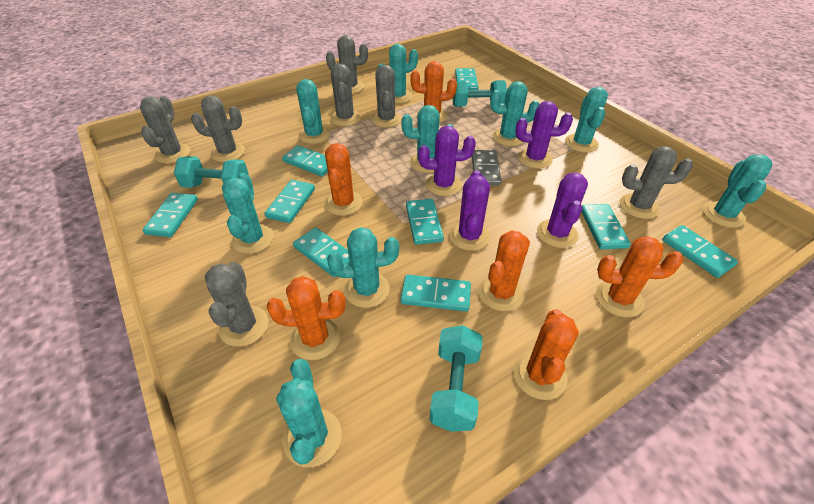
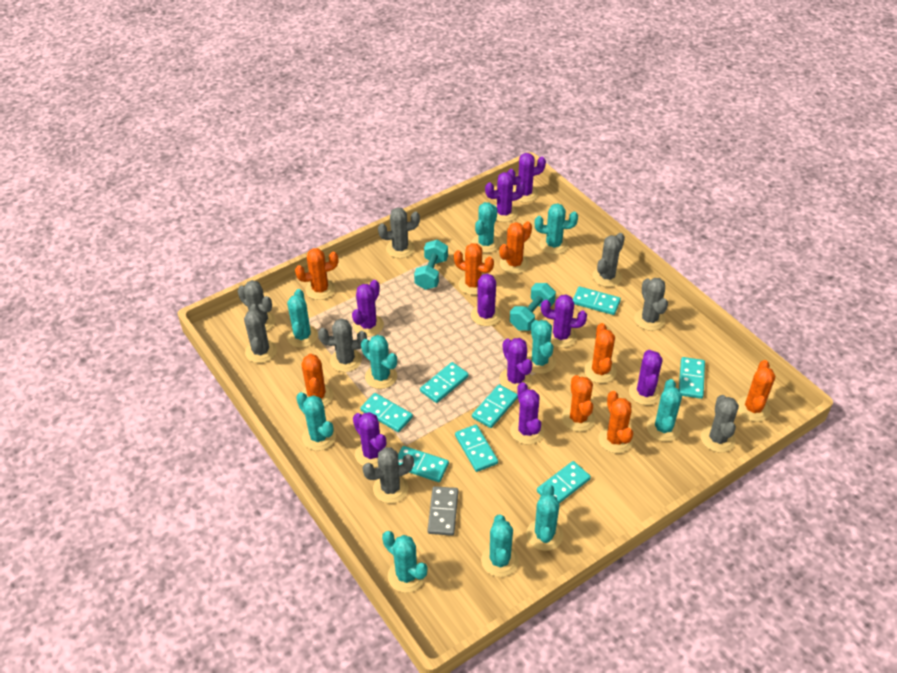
grey cactus: [140,96,190,164] [191,95,245,162] [205,262,268,347] [326,35,368,94] [330,64,361,126] [371,65,402,128] [620,146,693,219] = 7 -> [238,280,275,331] [244,304,277,363] [318,319,367,372] [363,447,414,503] [378,207,420,258] [592,233,625,287] [634,278,668,331] [701,395,739,453] = 8
orange cactus: [266,276,346,360] [325,143,363,216] [411,61,457,123] [478,230,530,311] [514,309,579,400] [596,236,683,317] = 6 -> [295,248,338,300] [301,353,333,407] [454,243,494,295] [499,221,532,274] [562,375,595,432] [584,323,617,383] [599,391,633,453] [737,360,775,422] = 8
purple cactus: [418,126,476,196] [449,170,490,251] [515,101,573,169] [537,172,588,248] = 4 -> [352,280,384,337] [353,412,388,468] [471,274,501,326] [485,172,525,222] [500,338,533,392] [508,153,546,202] [510,382,544,445] [541,295,587,348] [629,350,663,405] = 9
turquoise cactus: [222,173,274,254] [276,359,342,467] [296,79,331,144] [327,227,399,308] [377,44,418,104] [401,105,453,173] [490,81,540,146] [565,87,608,153] [703,154,773,228] = 9 -> [287,289,318,348] [296,392,336,451] [361,335,397,389] [382,531,428,593] [472,202,500,253] [481,514,519,577] [526,484,563,551] [527,320,556,374] [535,203,578,254] [647,379,682,442] = 10
turquoise domino: [143,193,198,237] [265,180,315,223] [282,145,328,177] [293,227,350,277] [401,274,471,311] [406,199,444,245] [455,68,479,90] [581,204,631,250] [662,225,738,278] = 9 -> [361,393,413,432] [398,446,449,482] [420,362,469,403] [455,425,498,472] [472,384,518,428] [537,461,591,503] [573,286,621,315] [679,357,705,399] = 8
turquoise dumbbell: [174,156,249,188] [429,325,483,432] [453,80,507,107] = 3 -> [414,240,448,290] [510,283,556,331] = 2

